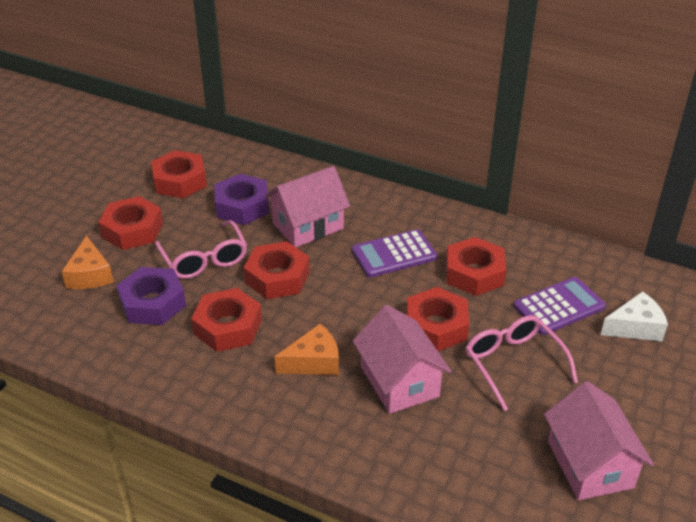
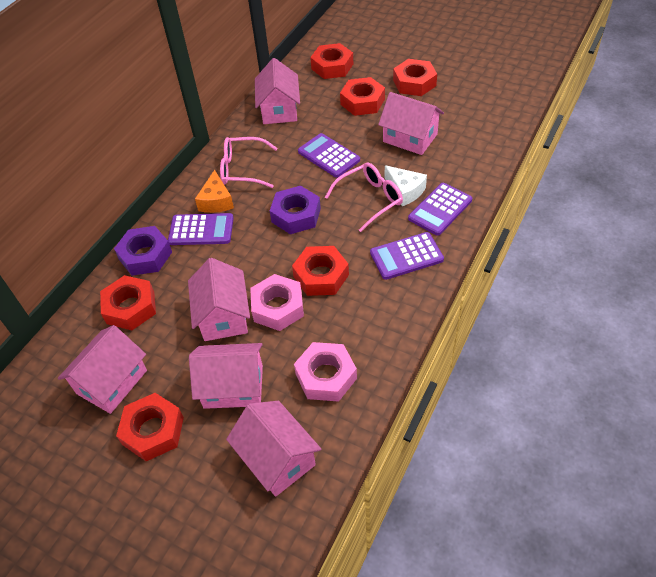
orange cheese: [61,235,114,289] [275,324,339,375] = 2 -> [195,170,234,213] = 1
pink house: [265,166,350,247] [353,305,452,414] [544,381,654,500] = 3 -> [58,325,147,414] [188,258,250,341] [189,343,263,409] [226,401,321,497] [255,58,300,124] [378,92,444,155] = 6
pink nut: none = 0 -> [250,274,304,331] [294,342,357,402] = 2
purple calculator: [352,229,437,277] [514,277,606,335] = 2 -> [168,213,234,245] [298,133,360,178] [370,232,444,280] [408,183,472,236] = 4

